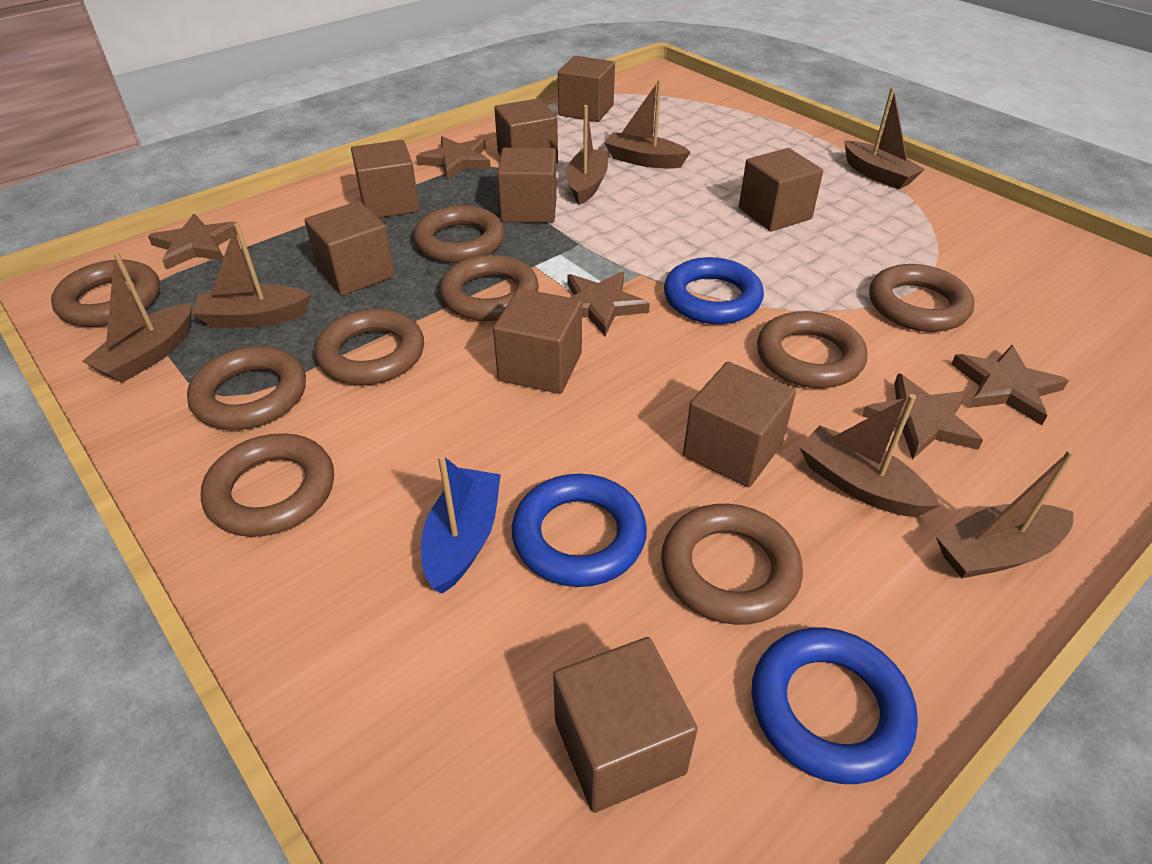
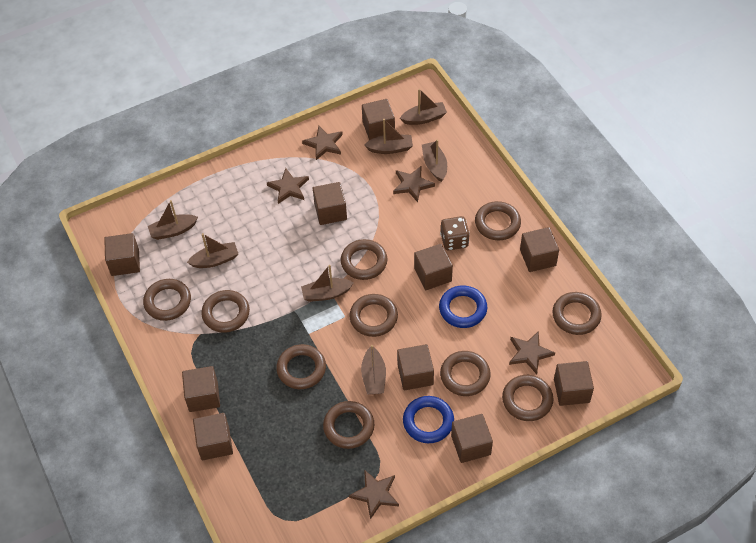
blue boat: [421,454,501,594] = 1 -> none = 0
blue ring: [512,474,647,587] [664,257,764,324] [751,628,918,784] = 3 -> [403,396,454,443] [439,285,487,328] = 2
brown cube: [304,201,395,296] [351,140,420,218] [493,288,582,394] [494,98,558,164] [497,148,557,223] [553,637,698,813] [558,56,615,122] [683,362,796,488] [739,148,823,231] = 9 -> [104,233,140,276] [182,366,220,412] [193,413,233,460] [313,182,347,225] [362,99,395,140] [397,344,434,390] [414,244,453,290] [451,414,493,463] [520,227,559,272] [554,361,594,406] = 10
brown dice: none = 0 -> [440,216,470,250] = 1
brown ring: [51,260,160,327] [187,346,306,430] [201,433,334,537] [315,309,424,385] [414,205,505,263] [440,255,539,321] [661,504,803,625] [757,311,867,388] [869,264,975,332] = 9 -> [143,279,191,321] [201,290,250,333] [276,344,326,389] [323,401,374,449] [341,239,388,280] [349,294,398,337] [440,351,491,396] [475,201,521,240] [502,375,553,421] [552,292,602,335] = 10

